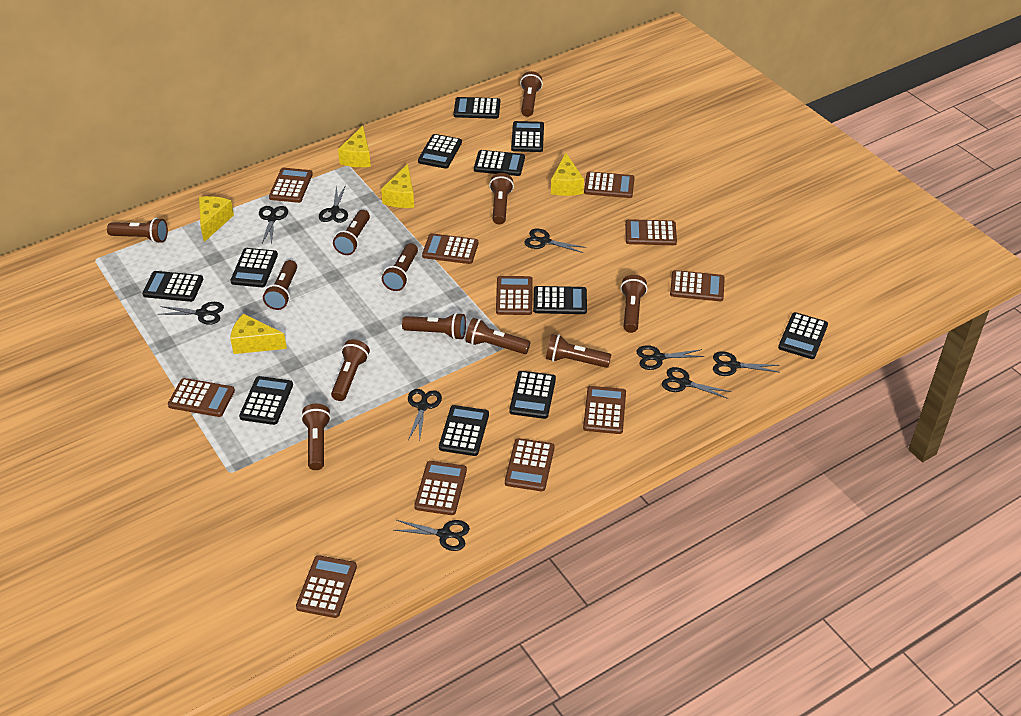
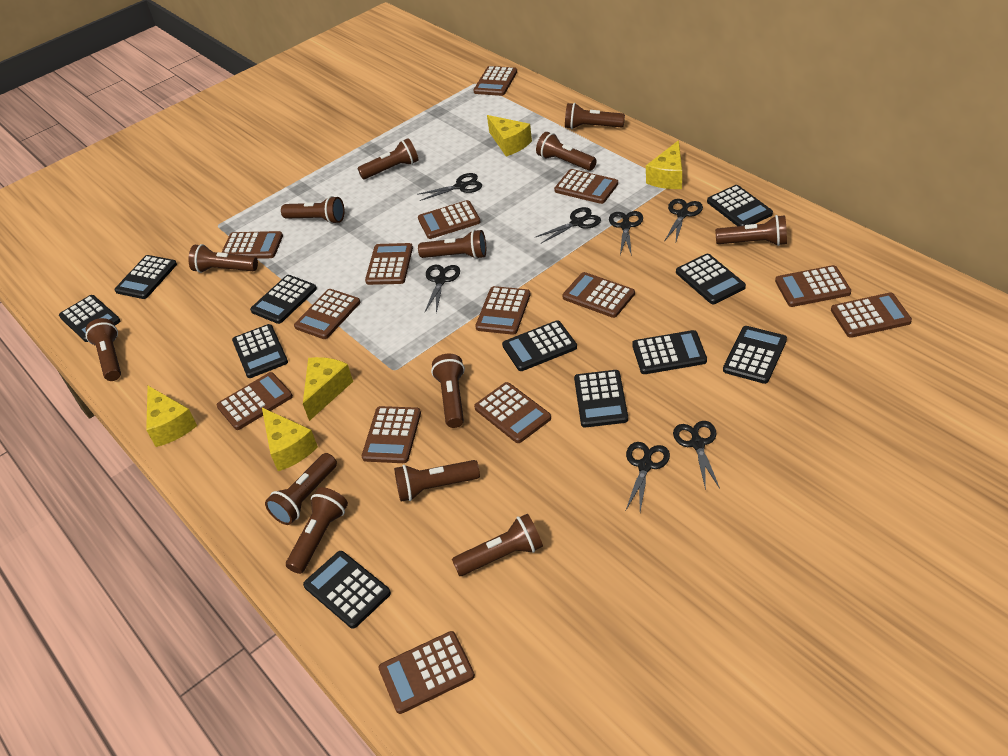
black scissors: [158,302,224,325] [259,206,288,245] [319,185,348,223] [394,520,470,551] [408,389,442,442] [524,229,586,253] [636,345,704,370] [662,367,731,399] [713,351,780,376] = 9 -> [417,173,482,201] [425,265,460,313] [536,207,601,243] [609,211,643,256] [626,442,670,512] [665,199,703,241] [673,421,720,490] = 7
brown calculator: [168,378,235,417] [269,168,313,203] [296,555,357,618] [414,461,467,515] [422,233,478,264] [496,276,533,315] [505,438,554,491] [583,386,626,434] [584,172,635,198] [625,219,677,245] [670,270,725,301] = 11 -> [217,372,293,430] [221,231,283,259] [294,289,360,339] [362,406,421,463] [365,243,413,285] [378,631,475,714] [418,200,481,239] [473,66,517,96] [474,382,551,443] [475,286,531,335] [554,169,618,204] [562,272,635,318] [775,265,851,307] [831,292,912,338] = 14
brown flashlight: [107,218,168,243] [263,260,297,310] [301,404,331,470] [331,339,370,401] [333,210,370,255] [382,243,418,291] [402,312,466,340] [465,318,530,354] [489,173,514,224] [520,71,543,117] [546,334,611,368] [621,275,647,333] = 12 -> [86,318,121,381] [188,244,258,273] [265,453,337,525] [281,196,345,224] [286,487,348,574] [358,138,419,179] [394,460,480,502] [418,230,486,259] [431,354,465,428] [452,514,543,576] [536,132,597,171] [565,103,625,129] [715,215,787,246] = 13

